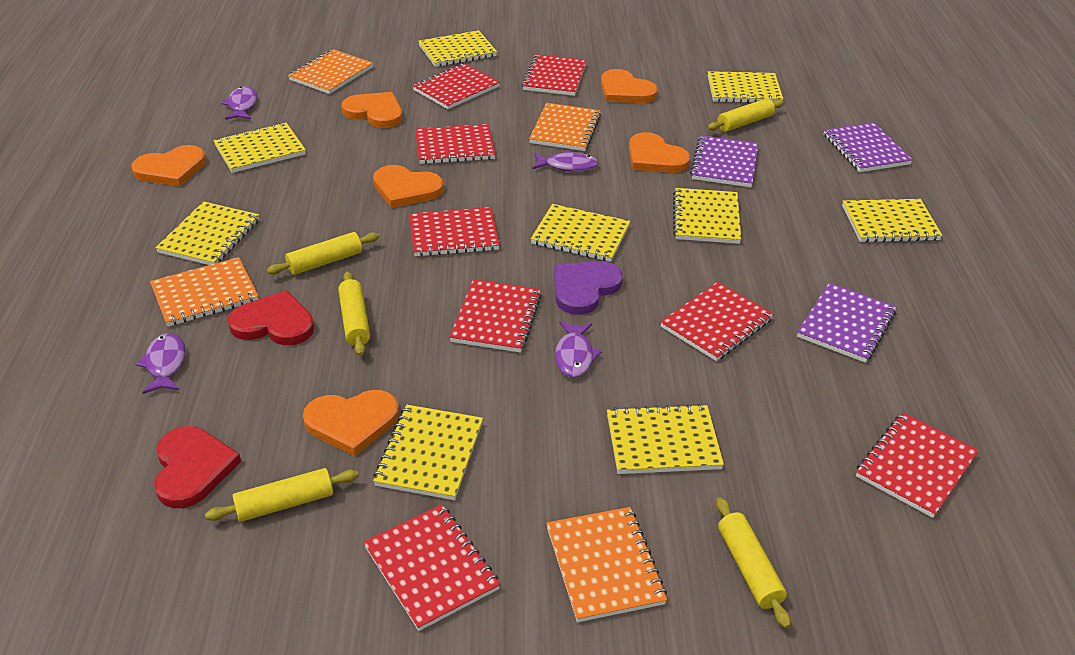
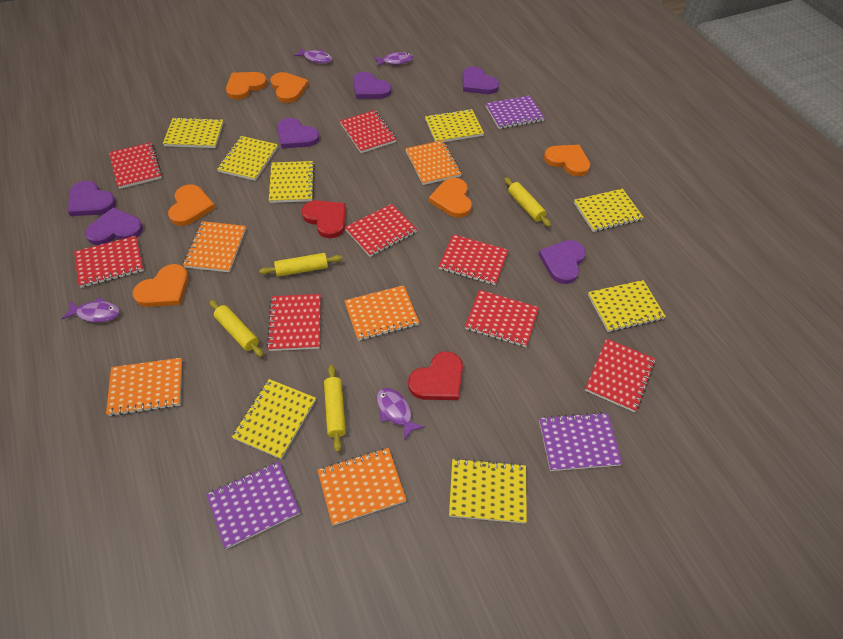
orange notebook: [150,257,258,327] [288,49,373,94] [529,103,601,151] [546,507,667,622] = 4 -> [106,358,182,416] [183,221,246,272] [317,448,406,526] [344,285,419,341] [405,140,462,185] = 5
purple heart: [554,261,623,315] = 1 -> [68,181,116,216] [85,208,143,245] [277,118,320,148] [353,72,391,99] [462,66,499,94] [538,240,586,284] = 6
yellow notebook: [155,201,259,265] [214,122,306,173] [373,405,483,500] [418,30,497,67] [531,204,630,262] [607,404,724,474] [673,188,741,244] [708,71,783,103] [842,199,942,242] = 9 -> [163,117,223,148] [217,136,278,181] [232,379,316,459] [269,161,315,203] [425,109,484,142] [449,458,527,523] [574,189,644,232] [588,280,666,332] = 8
yellow rolling pin: [205,468,359,522] [266,232,379,275] [338,272,370,356] [707,98,784,132] [716,497,791,629] = 5 -> [210,300,263,357] [259,253,342,277] [324,365,346,452] [504,178,551,227] = 4

